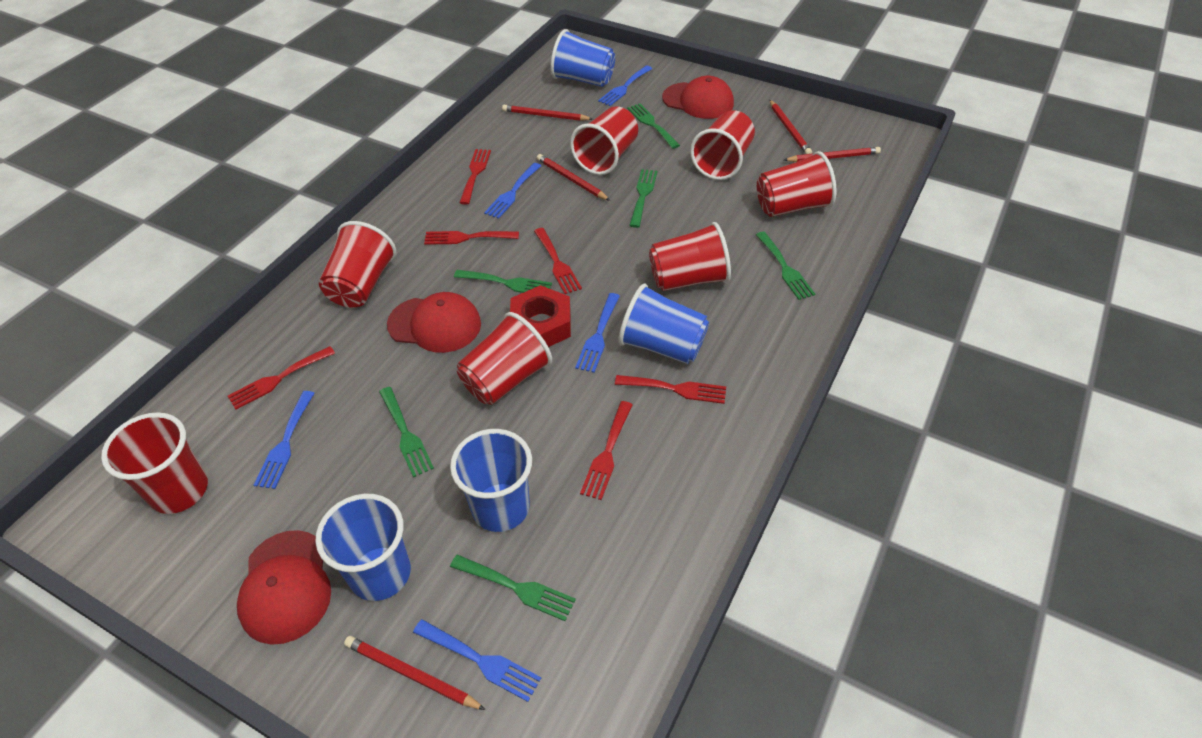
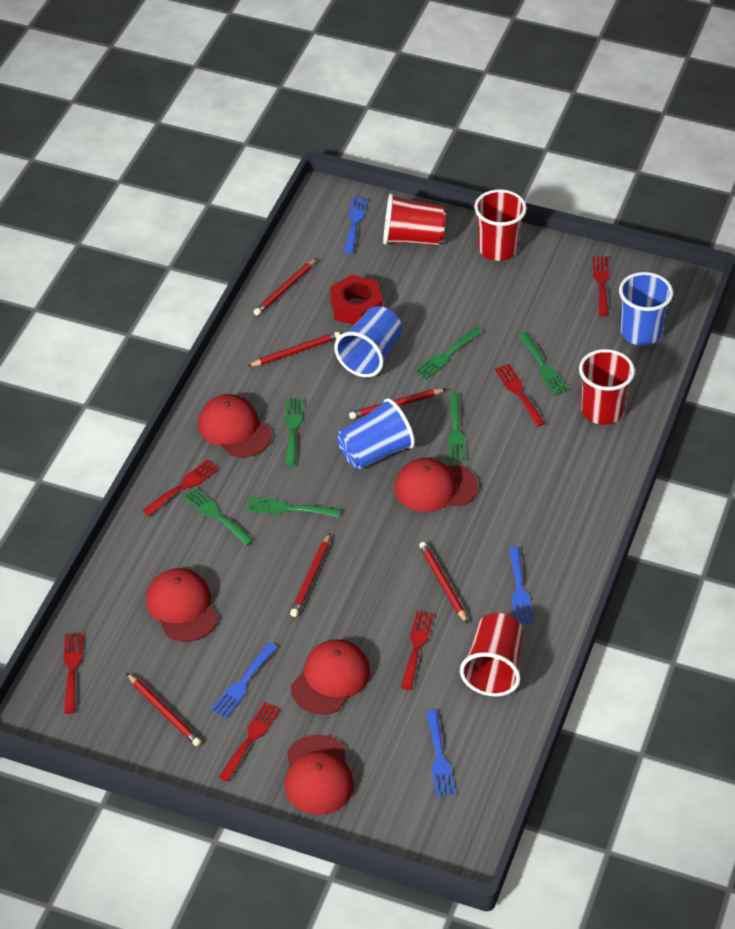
blue cup: [315,494,411,601] [450,429,532,532] [550,29,615,87] [618,283,709,364] = 4 -> [334,306,402,377] [337,398,415,469] [619,272,673,346] = 3
blue fork: [254,391,314,489] [413,619,541,702] [484,163,541,219] [575,293,620,373] [598,66,652,106] = 5 -> [211,643,278,718] [344,196,368,254] [426,710,455,797] [509,547,533,624] = 4
red cap: [237,530,331,645] [387,292,481,353] [662,76,734,119] = 3 -> [146,568,218,642] [198,394,272,458] [284,735,354,815] [291,639,370,715] [394,458,478,512] = 5
red cup: [101,412,208,514] [319,221,396,308] [457,312,552,405] [570,106,638,175] [649,222,731,291] [690,110,755,180] [757,151,836,217] = 7 -> [383,193,446,245] [460,613,524,696] [474,189,527,261] [579,349,635,425] = 4
red pencil: [344,636,486,710] [502,105,593,121] [537,154,610,201] [769,100,812,154] [784,147,881,162] = 5 -> [127,673,201,746] [247,332,340,367] [254,258,317,315] [290,533,330,617] [349,389,446,419] [419,542,468,624] = 6

